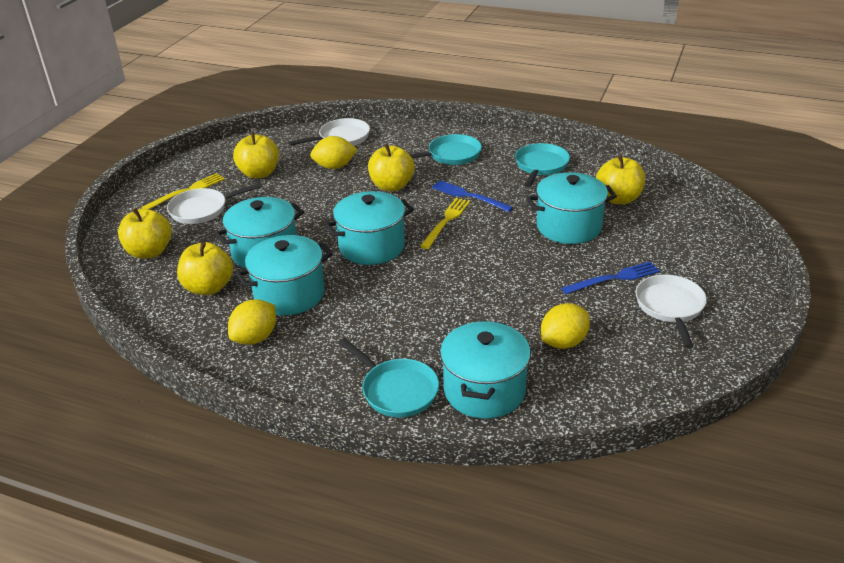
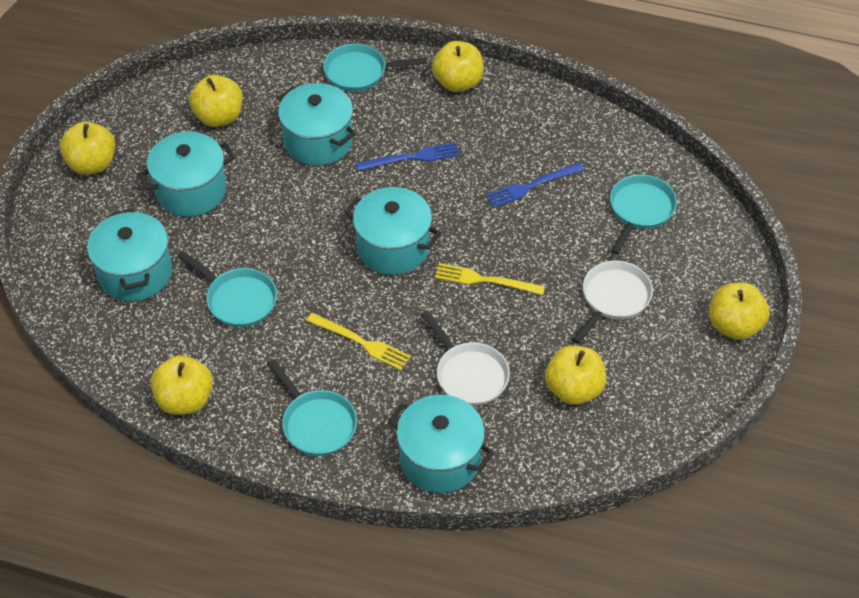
turquoise pan: [339,338,439,417] [410,134,482,165] [515,143,570,187] = 3 -> [178,251,277,327] [267,359,357,456] [323,44,427,91] [610,175,677,255] = 4
white pan: [167,183,262,224] [289,118,370,146] [636,275,707,348] = 3 -> [421,311,510,406] [572,261,653,344] = 2
yellow apple: [118,208,172,259] [177,242,233,295] [233,132,279,179] [368,143,414,191] [596,155,645,204] = 5 -> [60,121,115,175] [150,355,213,415] [189,75,242,127] [432,41,484,92] [545,345,607,405] [709,282,770,340] = 6
yellow lemon: [228,299,276,345] [310,136,358,169] [541,303,590,349] = 3 -> none = 0

